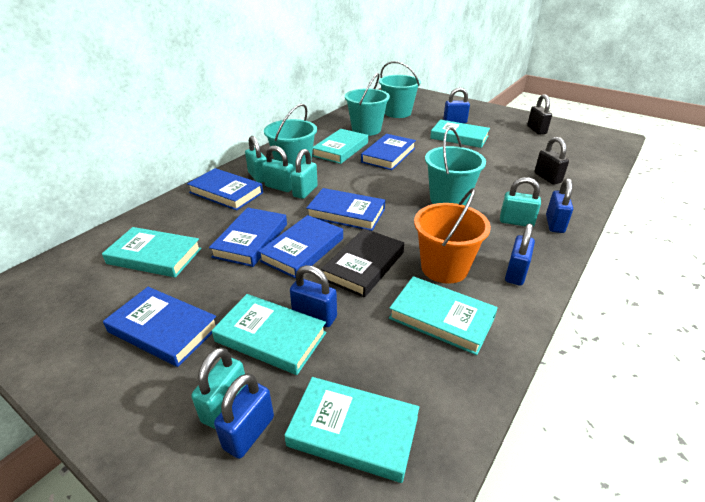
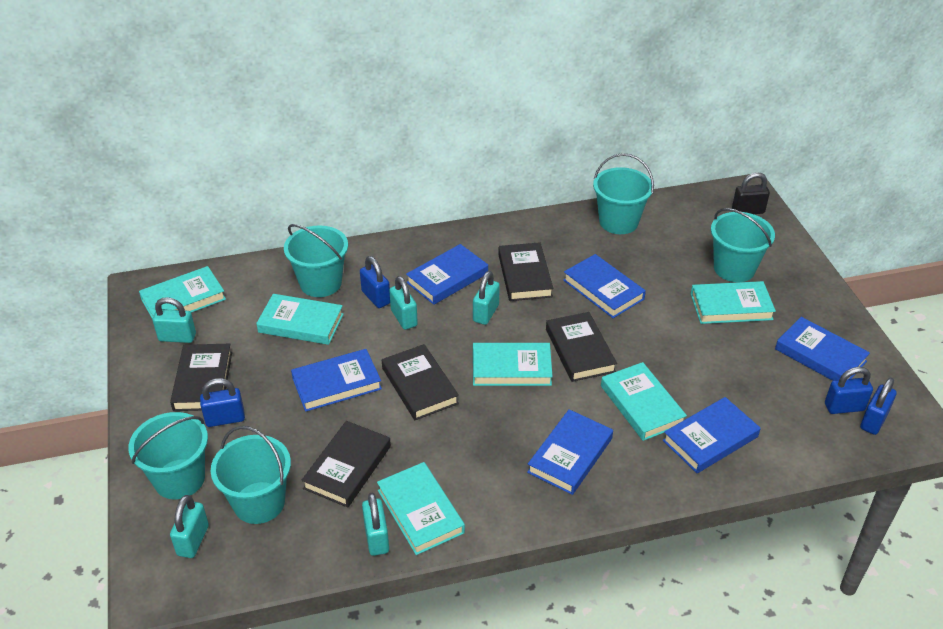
black book: [321,228,404,298] = 1 -> [170,344,232,411] [301,421,391,508] [382,344,459,420] [498,242,553,301] [546,312,617,382] = 5
black padlock: [527,94,552,135] [534,137,569,185] = 2 -> [732,172,770,214] = 1
blue padlock: [214,373,274,459] [290,265,337,327] [443,87,470,123] [505,223,535,286] [546,178,573,233] = 5 -> [200,378,245,427] [360,256,390,308] [825,367,873,414] [860,378,897,435] = 4
orange bucket: [414,188,491,284] = 1 -> none = 0
turquoise bucket: [264,104,317,170] [345,73,390,136] [379,61,421,118] [425,127,486,206] = 4 -> [128,412,208,499] [210,426,291,524] [284,224,348,297] [593,153,654,234] [711,208,775,282] = 5

